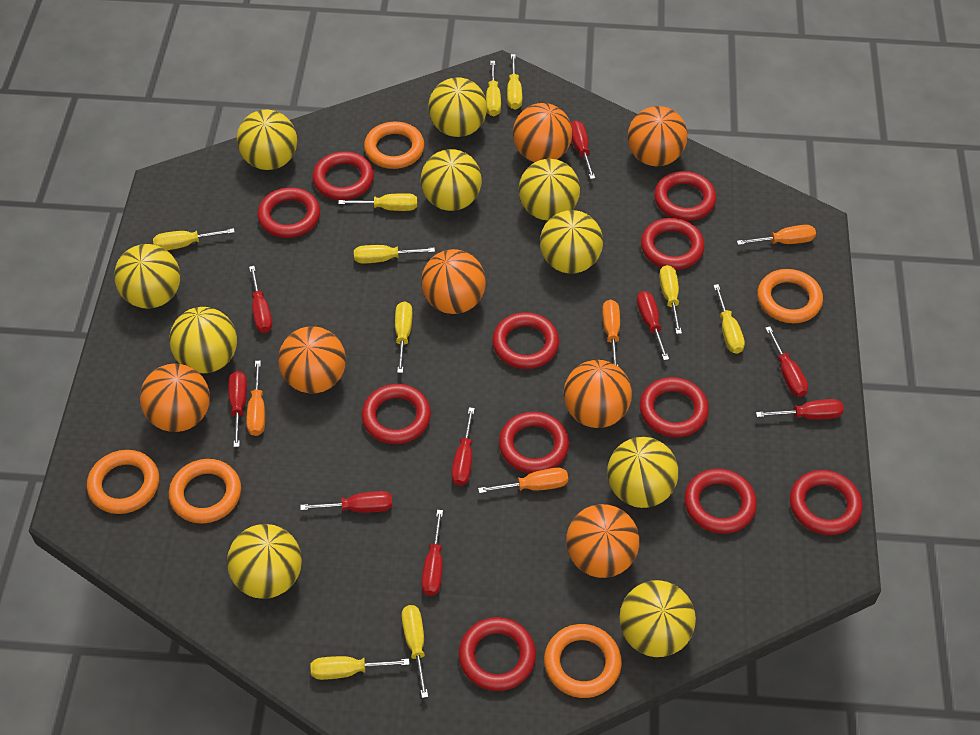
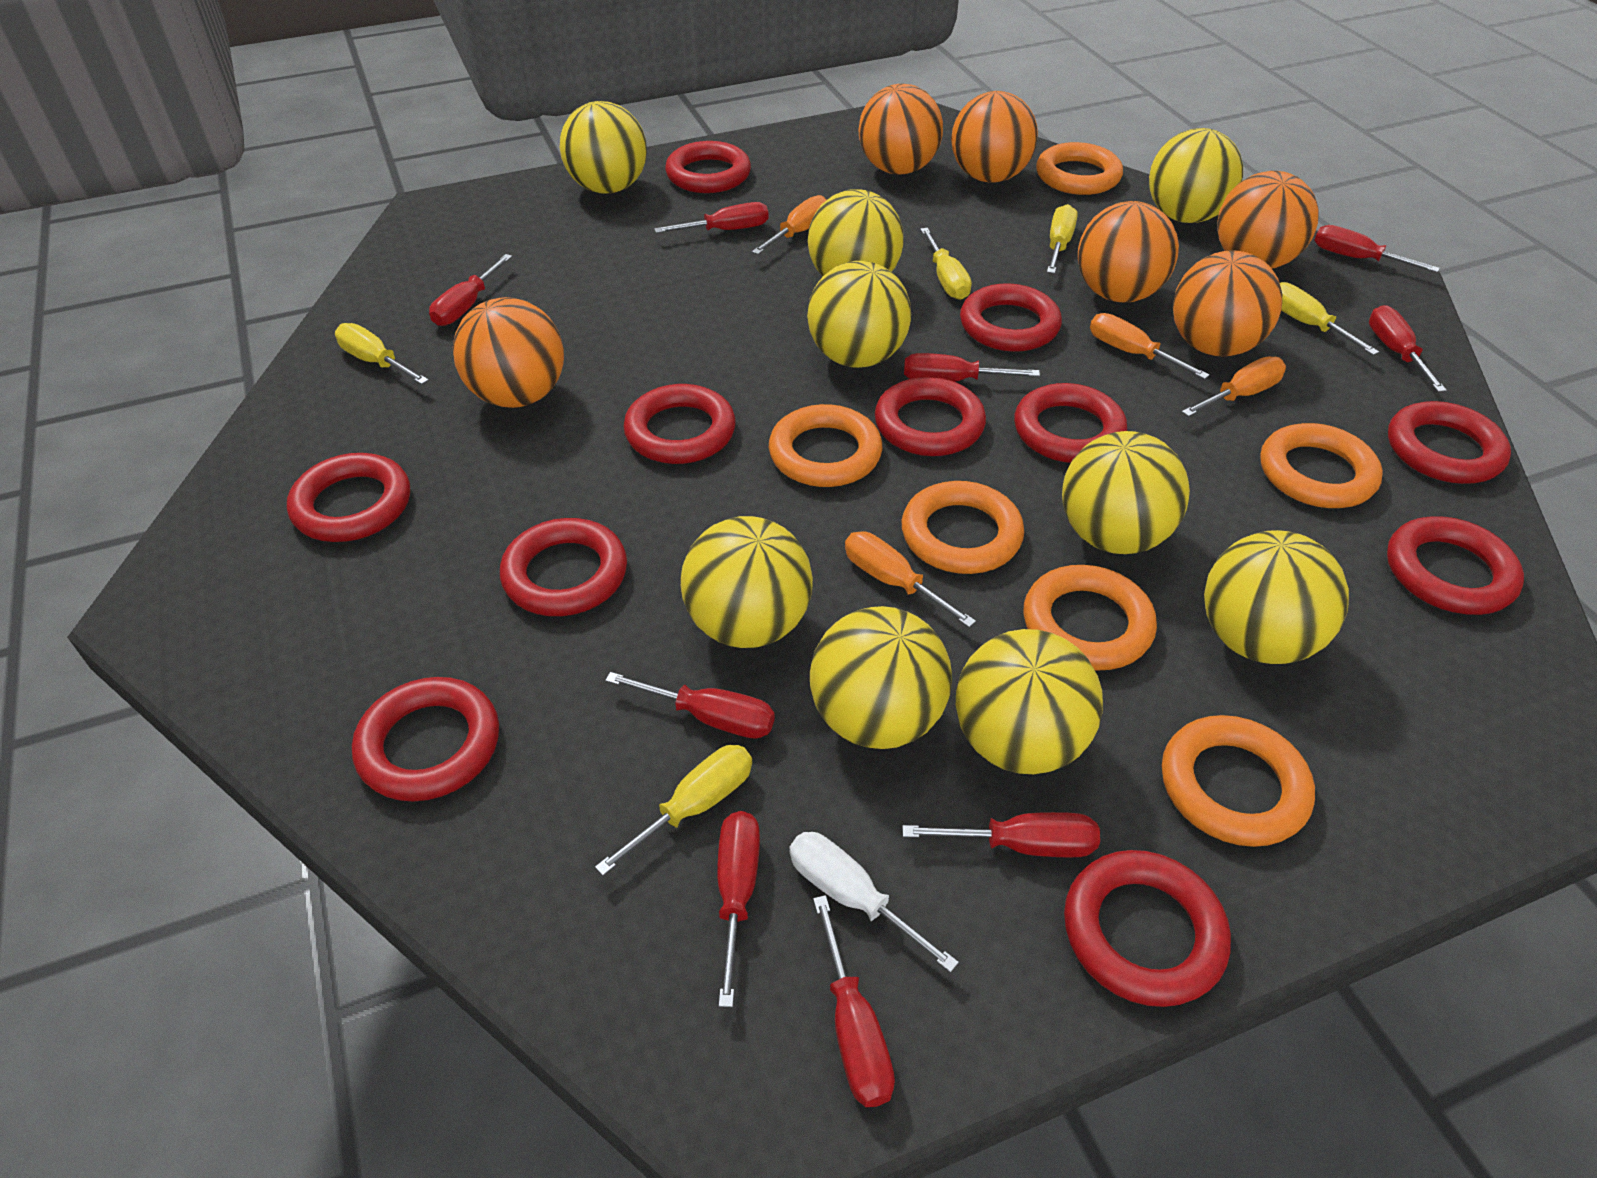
orange ball: [140,364,210,432] [278,326,346,393] [421,249,486,314] [513,103,572,162] [563,360,632,428] [566,504,639,578] [628,106,688,166] = 7 -> [453,297,564,408] [858,84,943,174] [951,91,1038,183] [1078,201,1179,302] [1173,250,1282,356] [1217,171,1318,268] = 6
orange ring: [87,450,159,514] [169,459,241,524] [364,122,425,169] [544,624,622,698] [757,269,823,323] = 5 -> [769,404,883,487] [902,481,1024,574] [1024,565,1157,670] [1036,142,1123,195] [1162,715,1315,847] [1260,423,1383,508] = 6
white screwdriver: none = 0 -> [789,832,959,973] = 1
yellow ball: [114,244,181,309] [169,307,237,373] [227,524,302,599] [237,109,297,170] [421,149,482,211] [428,77,487,137] [519,159,580,220] [540,210,603,274] [607,437,678,508] [619,580,696,657] = 10 -> [560,101,647,194] [681,516,813,648] [807,261,911,368] [808,189,904,276] [810,606,952,749] [956,629,1103,774] [1062,431,1190,554] [1149,128,1243,223] [1204,530,1349,664] = 9
yellow screwdriver: [153,228,235,250] [310,656,410,680] [338,193,417,211] [354,245,435,263] [395,301,413,373] [402,605,428,698] [486,61,501,116] [507,54,522,109] [659,265,682,334] [713,284,745,354] = 10 -> [335,323,429,385] [595,745,752,876] [920,228,972,300] [1047,204,1078,274] [1280,282,1379,355] = 5

